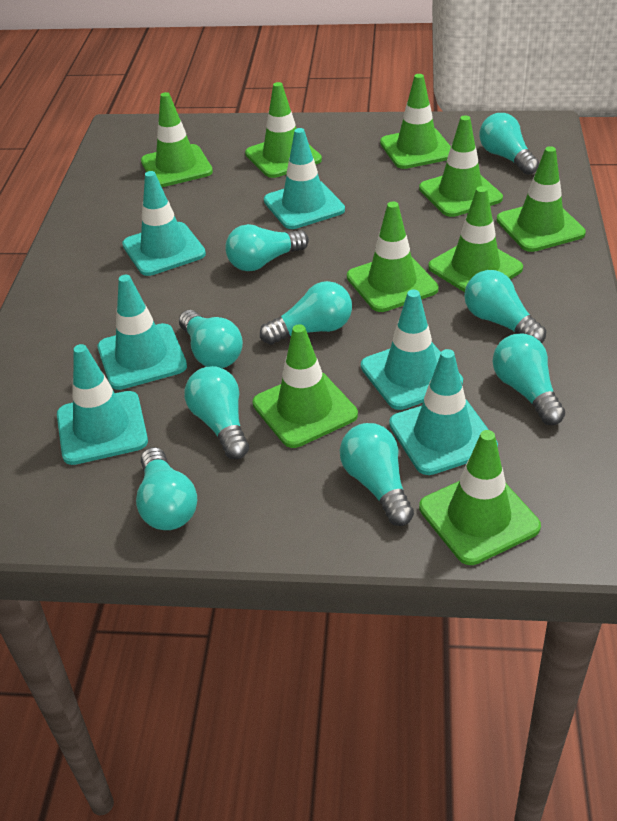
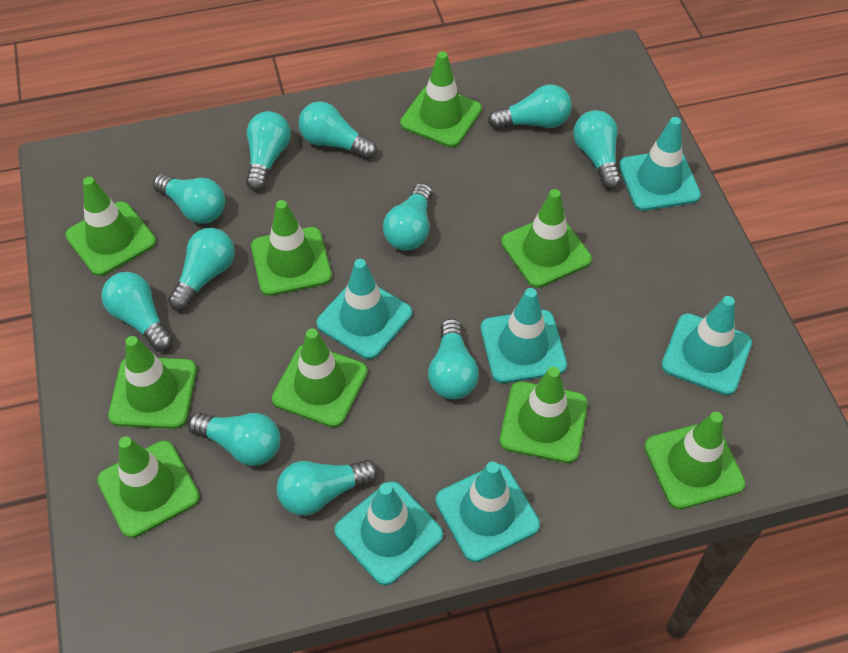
turquoise light bulb: [136,447,197,530] [179,310,243,368] [185,366,249,459] [225,224,309,271] [260,281,352,345] [340,423,414,526] [464,270,546,343] [479,113,539,175] [493,333,565,425] = 9 -> [102,272,173,352] [153,174,225,224] [168,228,235,311] [188,412,280,466] [246,111,291,191] [277,460,378,516] [298,101,377,159] [383,183,432,251] [428,318,479,399] [488,84,572,129] [573,110,621,190] = 11

